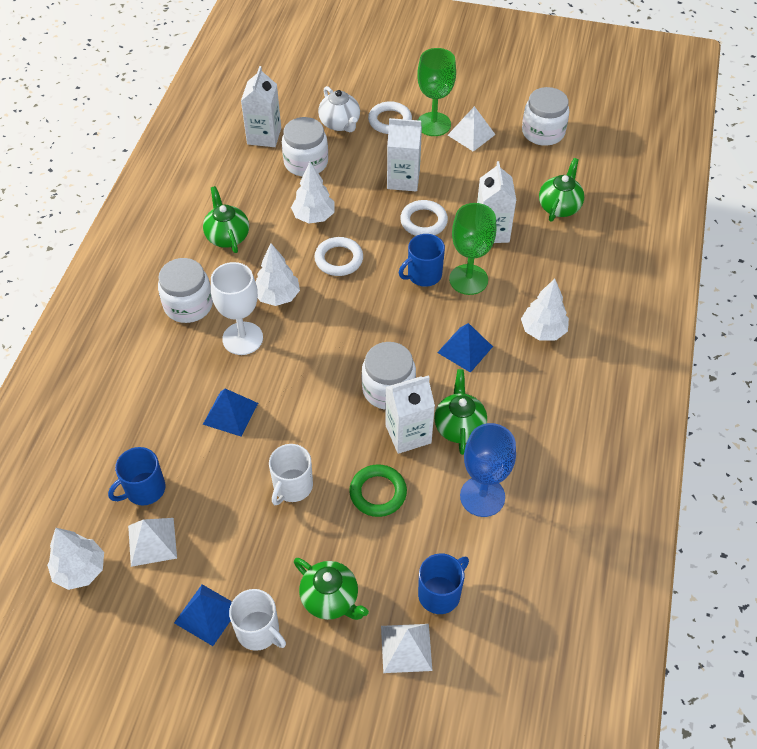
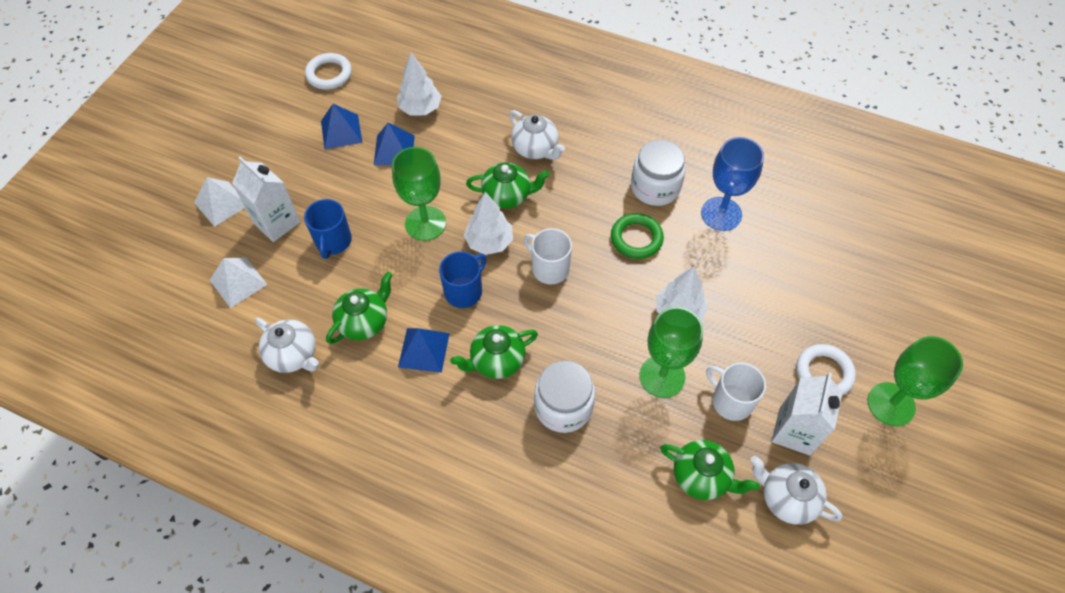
blue mug: [108,447,165,505] [399,234,445,287] [418,553,469,614] = 3 -> [304,199,352,259] [439,251,487,308] = 2
green goblet: [417,48,456,136] [449,203,496,295] = 2 -> [392,147,446,241] [639,307,703,398] [868,336,963,426] = 3
white carton: [241,66,281,147] [385,375,435,454] [387,118,422,191] [477,161,516,243] = 4 -> [232,156,300,242] [771,373,843,455] = 2
white goblet: [211,262,263,355] = 1 -> none = 0
white jar: [158,258,213,323] [282,117,328,177] [362,342,416,410] [522,87,569,146] = 4 -> [534,361,595,433] [631,140,686,206] = 2
white pyramid: [128,518,177,567] [381,624,432,673] [448,106,496,152] = 3 -> [194,177,245,227] [210,257,268,308] = 2
white ring: [314,237,363,276] [368,101,412,134] [400,200,448,236] = 3 -> [305,53,352,90] [796,344,856,396] = 2
white teapot: [318,86,360,132] = 1 -> [255,318,318,373] [509,110,565,160] [751,456,843,525] = 3
white tree: [47,528,104,590] [256,243,300,306] [291,162,335,223] [521,279,569,341] = 4 -> [397,53,441,115] [464,192,513,255] [656,266,708,322] = 3

